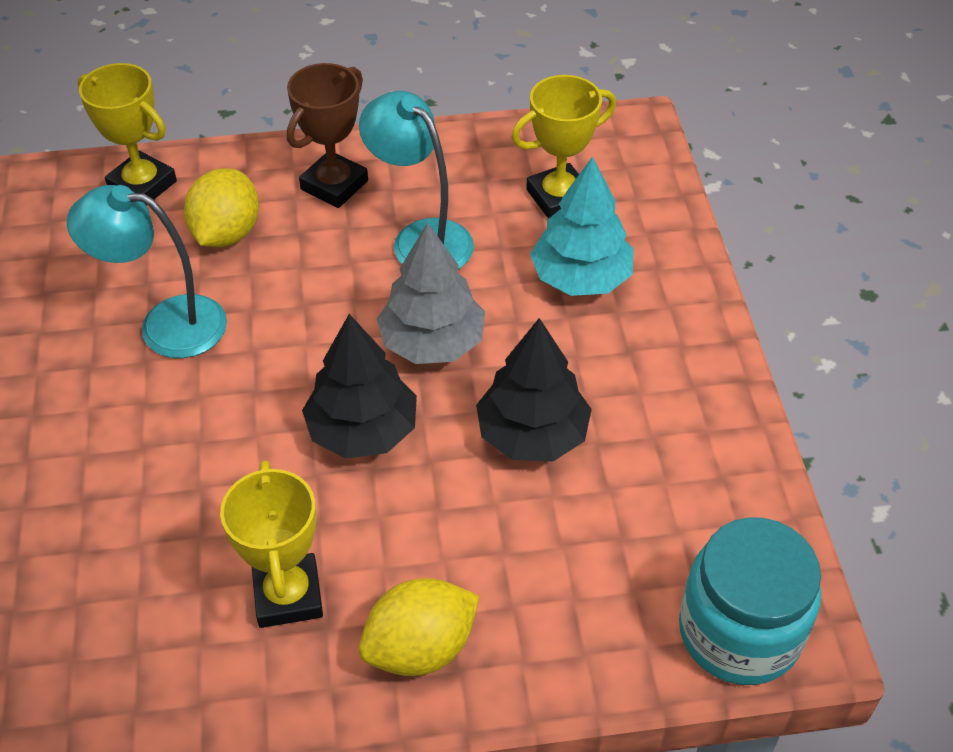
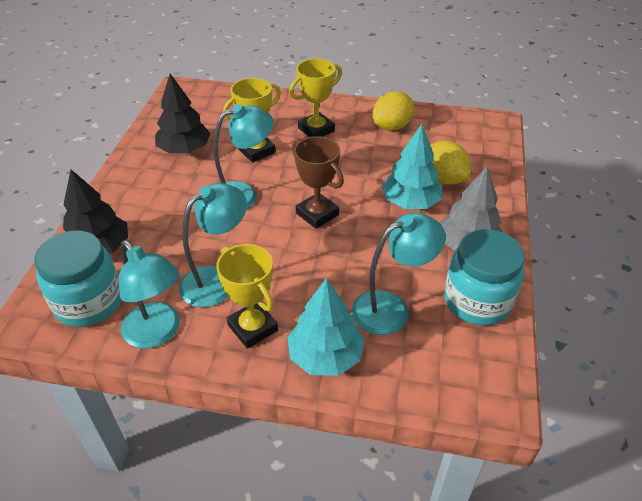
turquoise jar: [679,517,821,685] = 1 -> [34,231,121,327] [444,229,525,325] = 2
turquoise lamp: [67,185,227,358] [359,91,474,269] = 2 -> [119,240,180,349] [179,183,247,308] [214,104,274,209] [352,212,446,335] = 4
turquoise tree: [530,156,634,296] = 1 -> [287,278,364,376] [382,124,442,209] = 2

